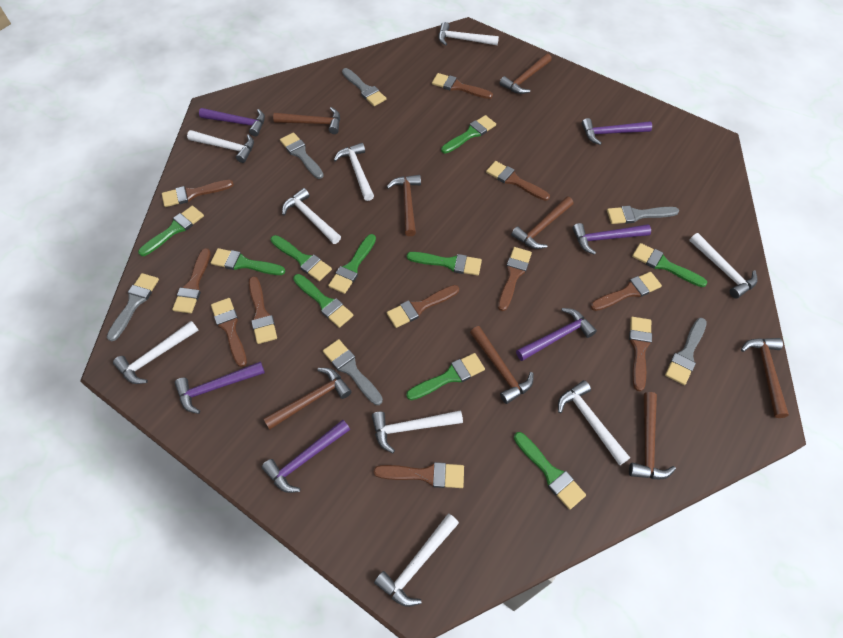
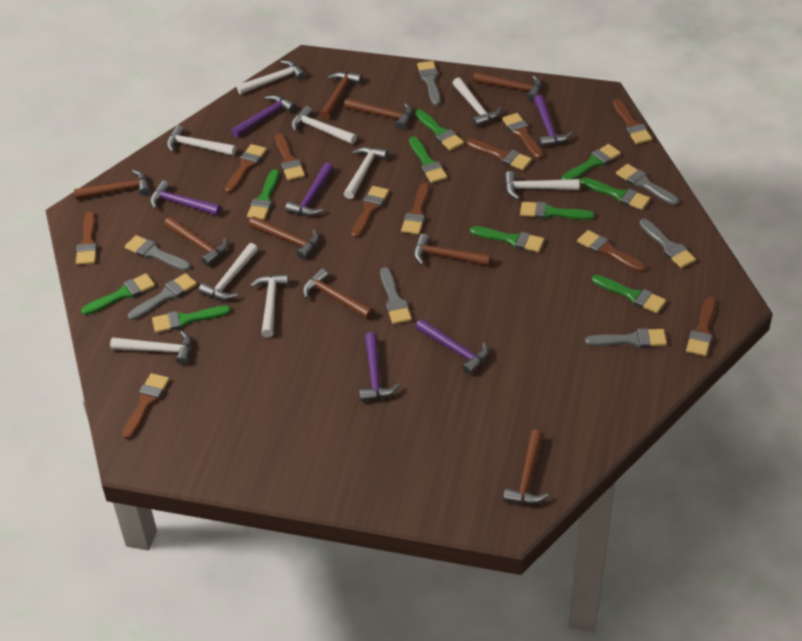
brown hammer: [263,368,352,430] [273,107,340,134] [387,175,421,236] [470,326,533,404] [499,53,552,94] [511,197,574,249] [629,392,676,479] [741,338,789,418] = 8 -> [74,170,150,200] [164,217,228,266] [249,217,319,259] [303,268,374,319] [320,72,362,120] [344,98,412,130] [414,234,491,266] [473,72,541,101] [503,430,549,504] = 9
grey brush: [107,273,159,341] [280,132,324,179] [323,339,383,405] [342,68,386,106] [607,206,679,224] [665,318,707,385] = 6 -> [125,235,191,271] [128,273,197,320] [380,267,412,324] [417,61,441,106] [585,328,667,348] [616,164,679,205] [639,219,696,268] = 7

